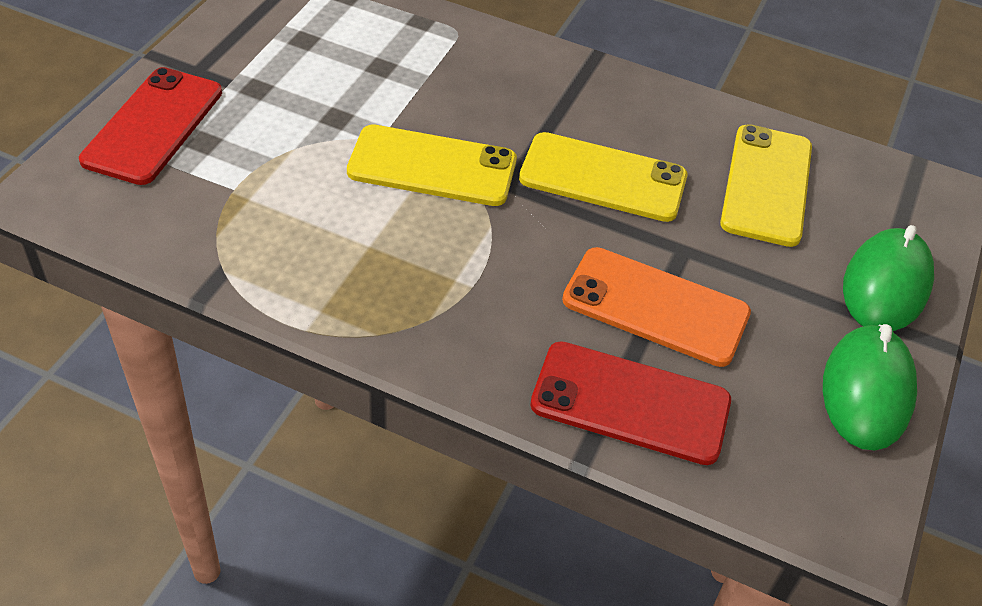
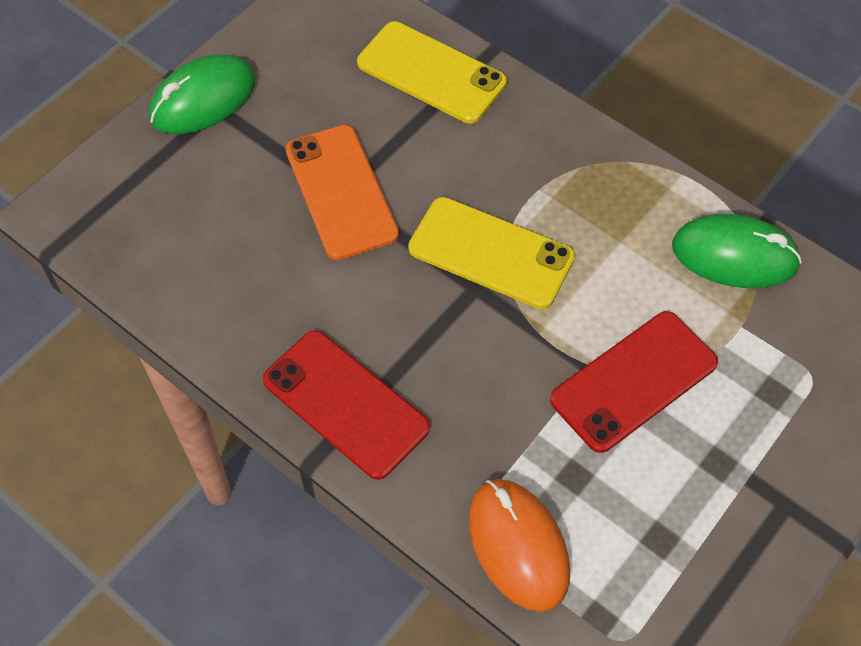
orange mouse: none = 0 -> [468,479,570,612] = 1
yellow phone: [347,124,517,206] [519,132,687,222] [720,124,812,247] = 3 -> [357,21,507,124] [408,197,575,309] = 2

